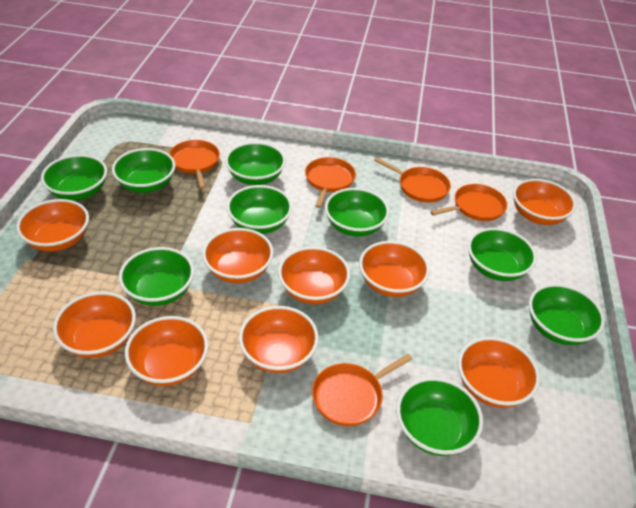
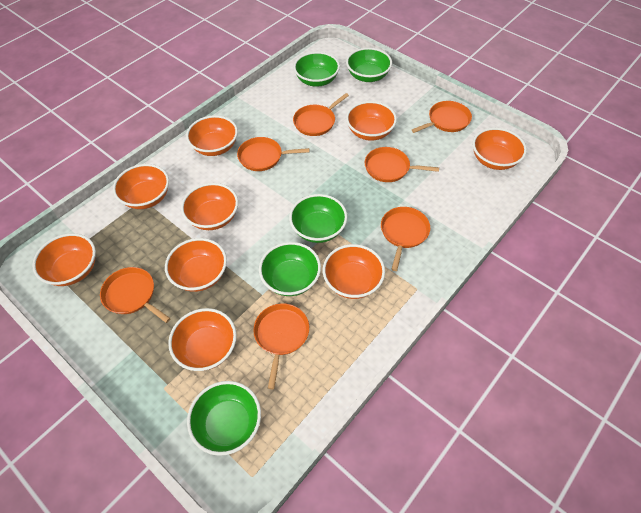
green bowl: [41,154,107,201] [112,148,176,193] [119,247,194,306] [225,142,286,185] [227,185,292,234] [325,188,389,237] [396,377,483,456] [468,228,537,281] [529,284,605,345] = 9 -> [187,381,261,456] [259,242,321,296] [289,194,347,243] [293,52,340,87] [346,48,392,82] = 5
orange pan: [169,140,220,189] [305,157,356,208] [312,354,412,426] [374,157,451,203] [430,184,507,221] = 5 -> [100,267,171,323] [237,137,309,171] [253,303,309,389] [293,93,349,136] [365,147,439,182] [381,207,430,271] [412,101,472,133] = 7

